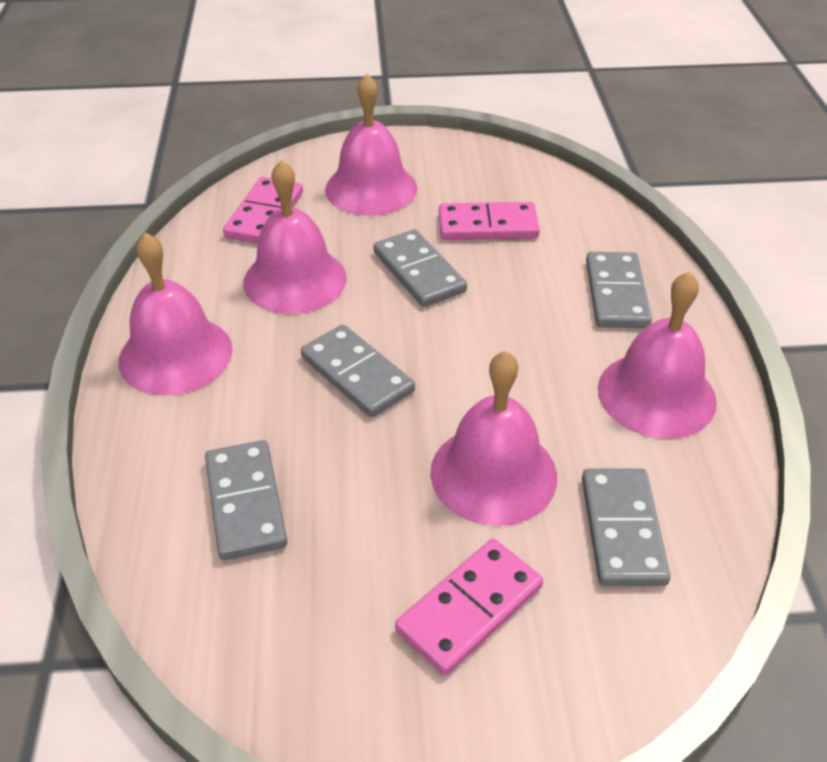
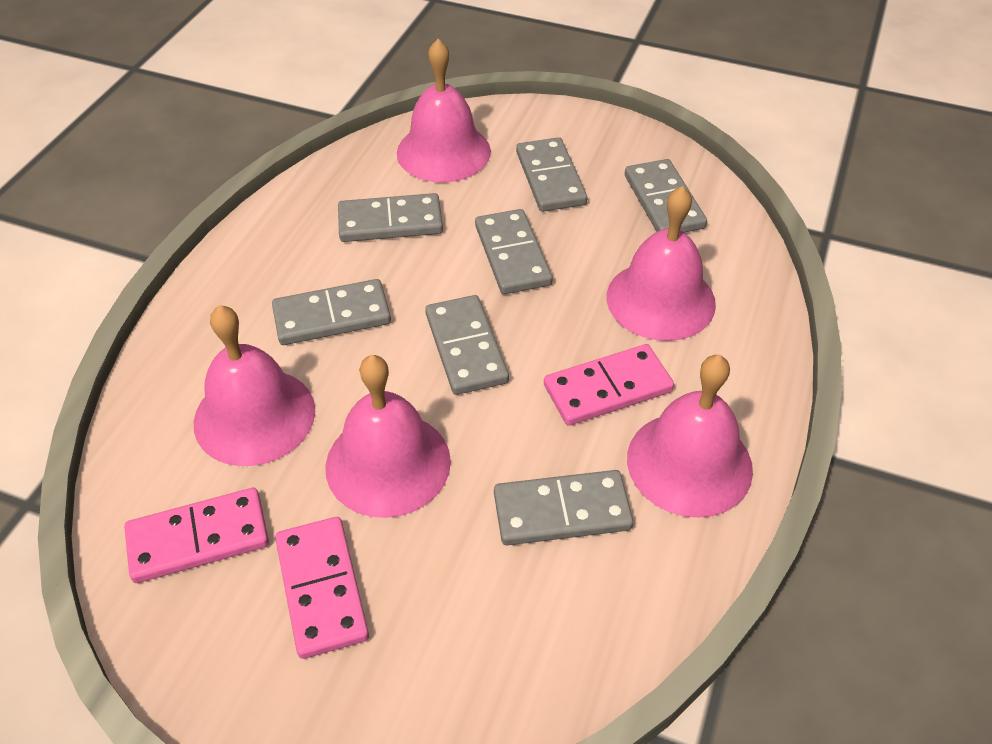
grey domino: [205,440,287,560] [301,325,415,417] [373,229,467,307] [582,469,671,586] [586,252,652,328] = 5 -> [272,279,391,345] [338,193,443,242] [425,295,509,395] [475,209,553,294] [494,470,633,545] [516,137,587,212] [625,159,707,233] = 7

